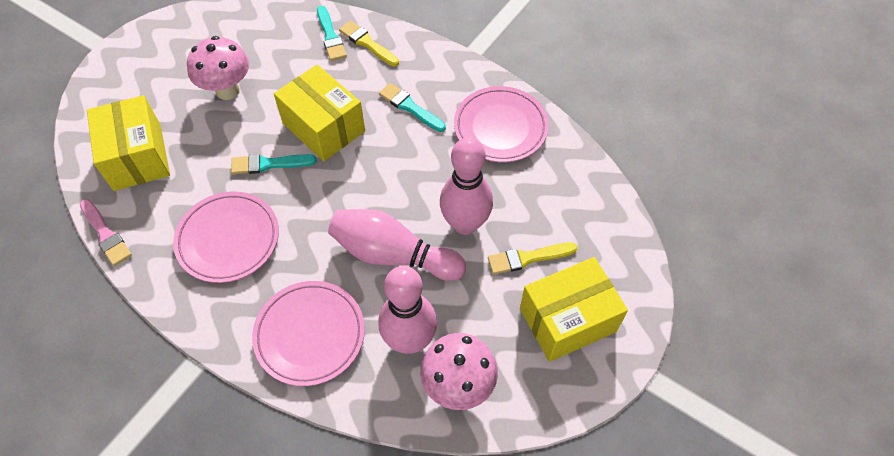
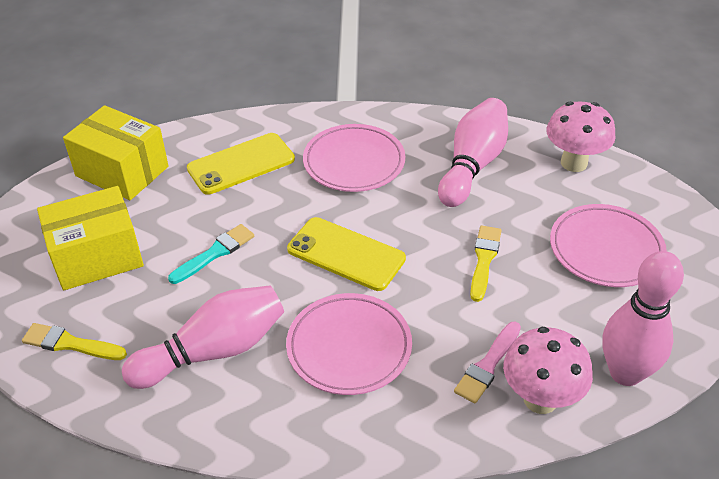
turquoise brush: [231,154,317,174] [317,6,347,61] [379,83,446,132] = 3 -> [168,224,254,284] = 1
yellow box: [87,95,170,191] [274,65,365,161] [520,257,628,362] = 3 -> [37,186,144,290] [63,105,169,200] = 2
yellow phone: none = 0 -> [187,133,295,195] [287,217,406,291] = 2

